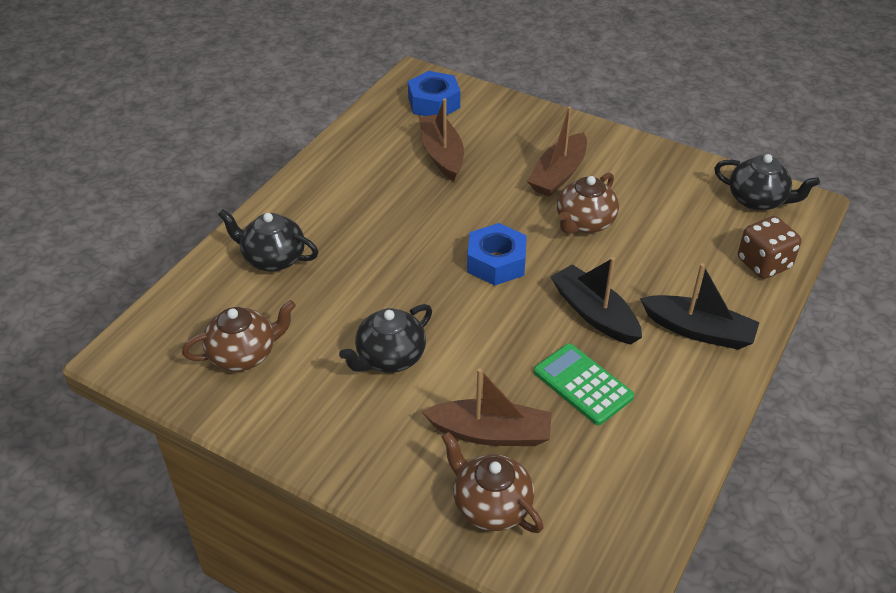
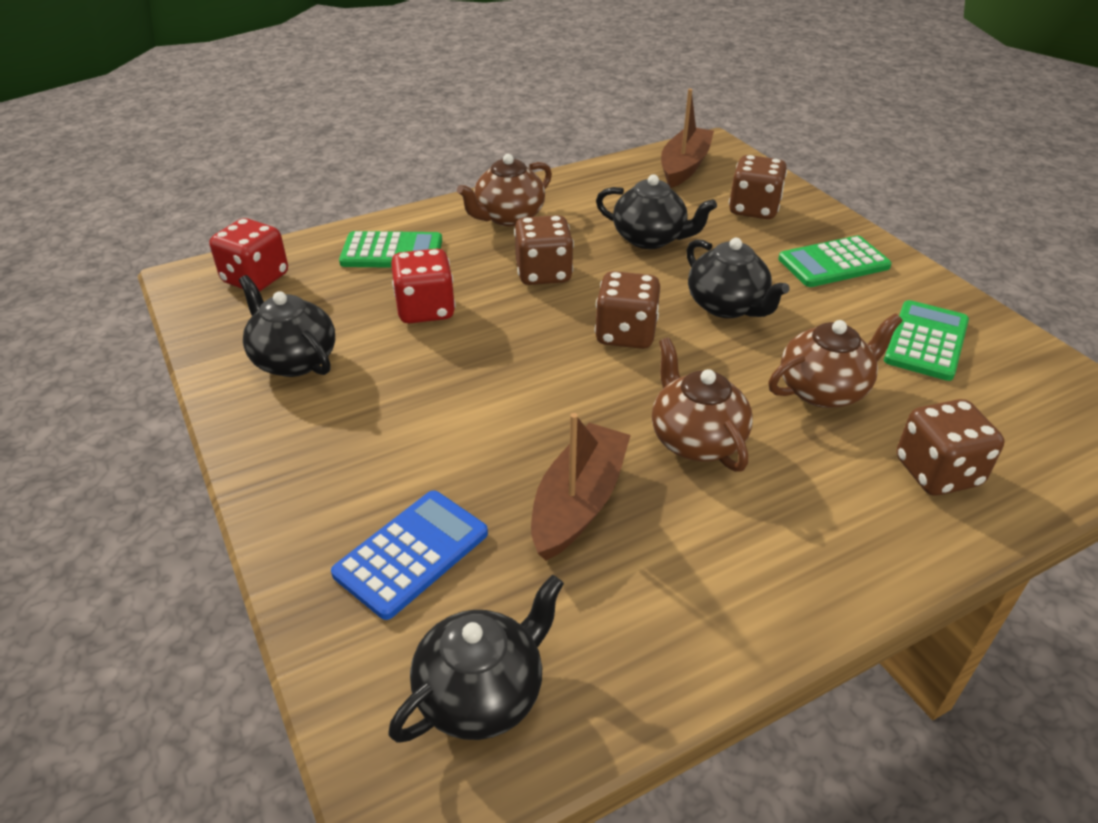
black boat: [551,257,642,344] [640,263,760,350] = 2 -> none = 0
black teapot: [218,209,318,271] [339,304,432,373] [714,154,820,211] = 3 -> [239,275,335,377] [389,575,564,743] [596,174,717,249] [686,238,790,318] = 4
blue calculator: none = 0 -> [331,491,488,620] = 1
blue nut: [408,71,460,116] [467,223,527,285] = 2 -> none = 0
brown boat: [419,98,464,181] [422,368,552,446] [527,107,587,197] = 3 -> [531,413,631,561] [661,89,714,188] = 2
brown dice: [738,216,801,279] = 1 -> [514,215,574,285] [595,271,660,349] [729,155,787,219] [897,399,1004,496] = 4
green calculator: [534,343,634,425] = 1 -> [339,231,442,268] [778,236,892,287] [884,300,969,381] = 3
red dice: none = 0 -> [209,218,288,292] [391,249,456,324] = 2

